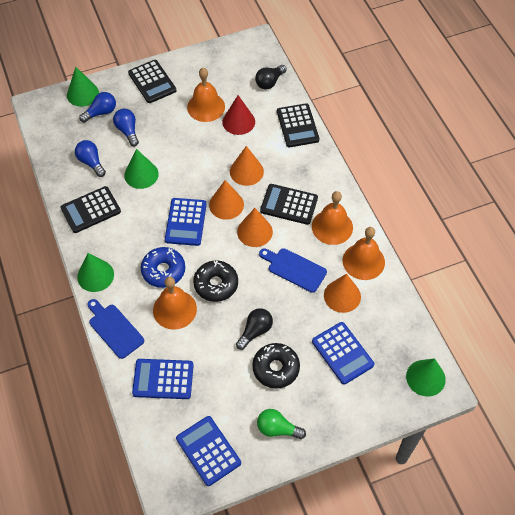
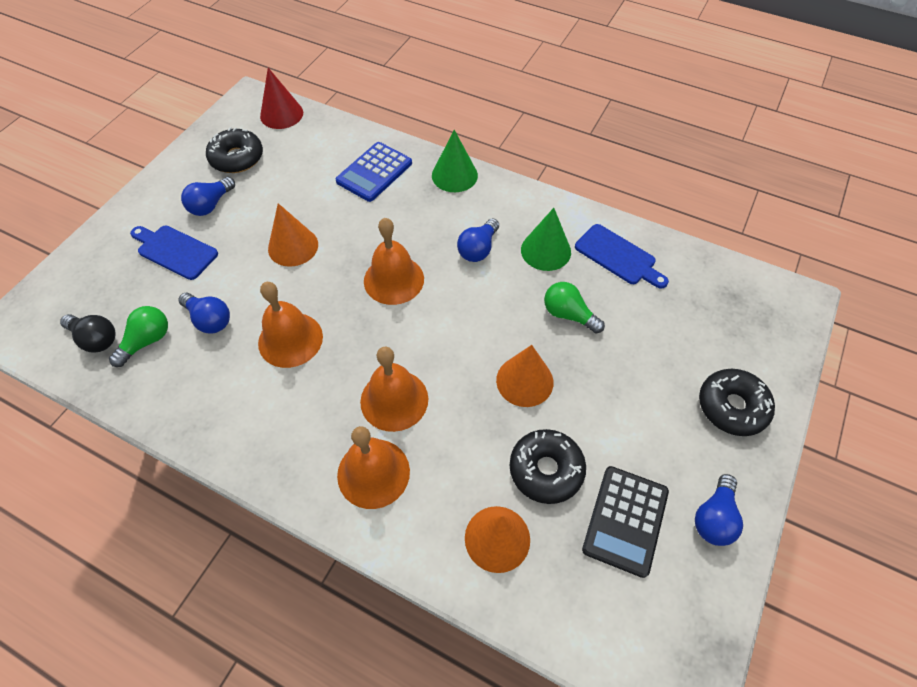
black calculator: [60,186,121,233] [128,60,177,103] [260,184,318,225] [277,103,319,147] = 4 -> [582,466,669,578] = 1
black donut: [193,260,238,302] [252,343,300,389] = 2 -> [206,127,263,173] [510,429,586,504] [699,369,775,436] = 3
black light bulb: [236,308,273,350] [255,65,287,89] = 2 -> [60,314,116,353] = 1
blue calculator: [132,359,194,399] [165,198,207,246] [176,416,241,486] [312,322,374,385] = 4 -> [336,142,412,202] = 1
blue donut: [141,247,185,288] = 1 -> none = 0
blue light bulb: [75,140,106,177] [79,92,116,123] [113,109,139,146] = 3 -> [178,293,230,334] [181,177,235,216] [457,218,499,262] [695,474,743,546] = 4
green cone: [67,67,99,107] [77,253,114,292] [124,149,159,189] [406,358,446,397] = 4 -> [432,130,478,192] [521,208,571,271] = 2
green light bulb: [257,409,306,439] = 1 -> [109,306,168,367] [544,282,605,333] = 2
orange cone: [209,180,244,220] [230,146,264,186] [237,208,273,247] [324,274,361,313] = 4 -> [268,203,318,267] [465,506,530,573] [496,345,553,407] = 3

